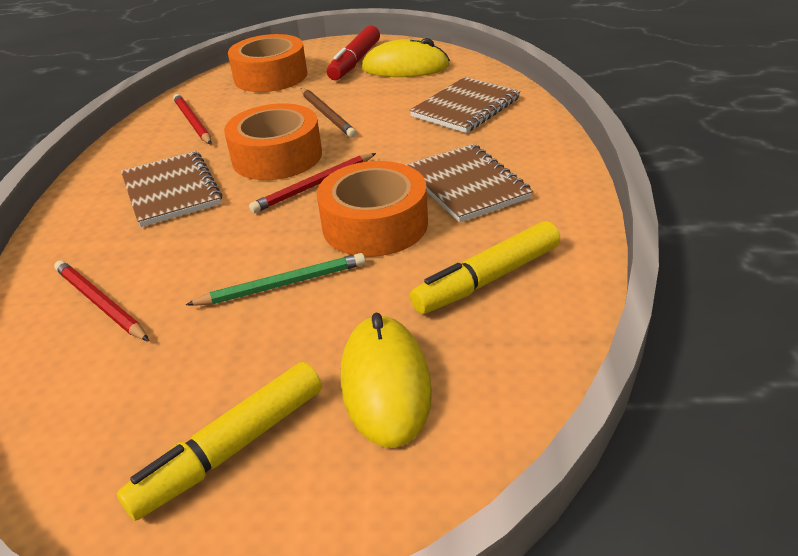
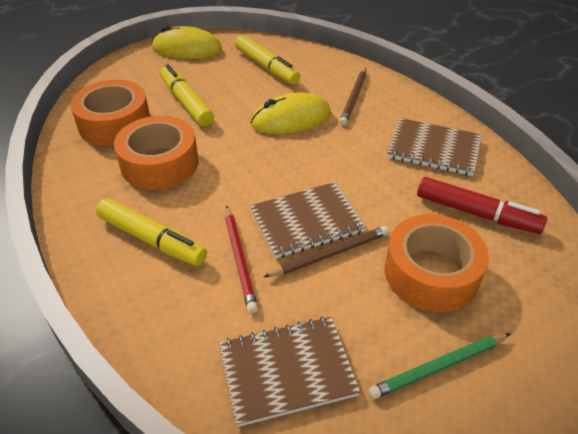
brown pencil: [301,88,357,138] = 1 -> [264,226,389,277] [339,67,366,125] = 2
red pencil: [54,260,149,341] [173,94,212,144] [249,153,376,213] = 3 -> [225,206,258,313] = 1
yellow marker: [117,362,322,521] [410,221,560,314] = 2 -> [96,198,207,266] [160,64,214,126] [235,35,300,85] = 3

